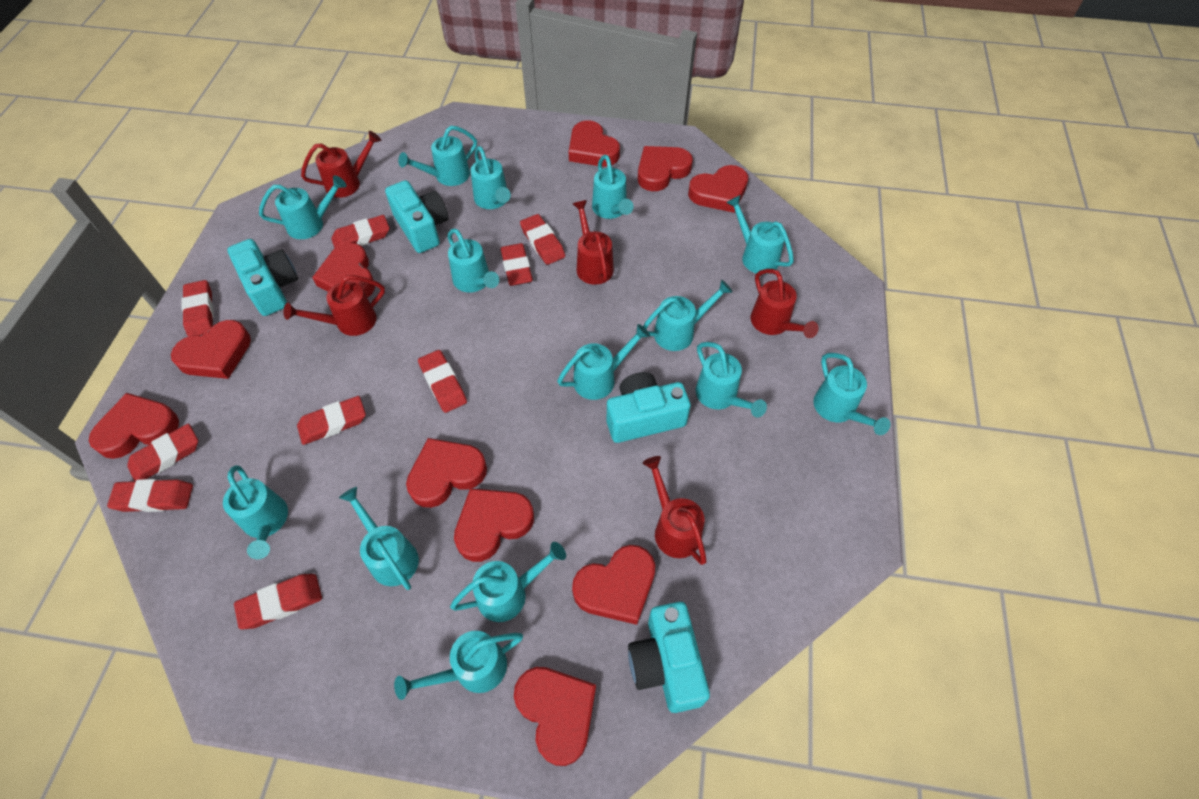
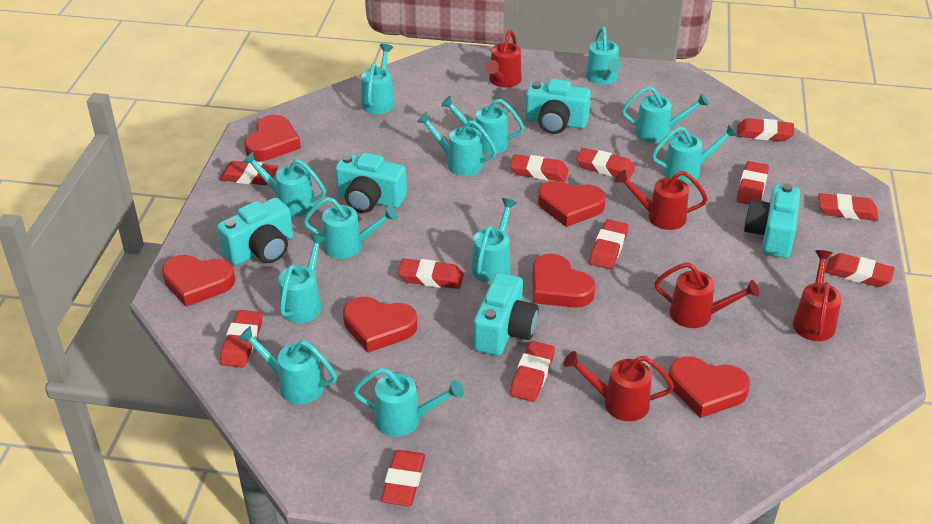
red eraser: [107,479,193,512] [127,424,198,481] [181,280,214,337] [234,574,322,629] [297,396,366,445] [331,215,390,248] [418,350,467,413] [500,243,533,286] [520,214,565,265] = 9 -> [219,161,279,185] [220,310,262,368] [381,450,425,506] [398,258,464,289] [510,154,569,182] [510,341,555,402] [576,148,635,180] [589,219,628,269] [737,118,794,141] [737,161,769,204] [818,193,879,221] [825,253,895,287] = 12
red heart: [89,393,179,459] [171,320,251,379] [312,243,375,298] [406,438,487,508] [454,488,534,562] [514,667,596,766] [569,120,620,167] [572,545,655,625] [638,146,693,191] [688,165,748,213] = 10 -> [162,255,235,307] [244,115,301,161] [343,297,417,353] [532,254,595,308] [538,181,606,227] [668,356,750,418] = 6
turquoise camera: [227,239,298,316] [385,180,448,253] [607,372,691,443] [628,602,710,713] = 4 -> [217,198,293,265] [335,153,407,213] [473,273,539,356] [525,79,591,134] [744,184,800,258] = 5
turquoise watering can: [223,465,288,559] [259,175,346,239] [339,487,419,590] [394,631,523,700] [398,126,477,186] [448,228,499,293] [450,542,566,622] [471,146,511,209] [557,324,650,400] [592,155,634,219] [643,280,732,351] [696,342,767,417] [726,195,794,274] [813,353,890,435] = 14 -> [238,326,337,404] [243,151,326,217] [278,234,326,323] [303,197,398,259] [353,368,464,437] [361,44,395,114] [417,112,497,176] [441,95,524,154] [471,198,517,283] [585,27,621,85] [622,86,709,143] [652,124,738,183] = 12

